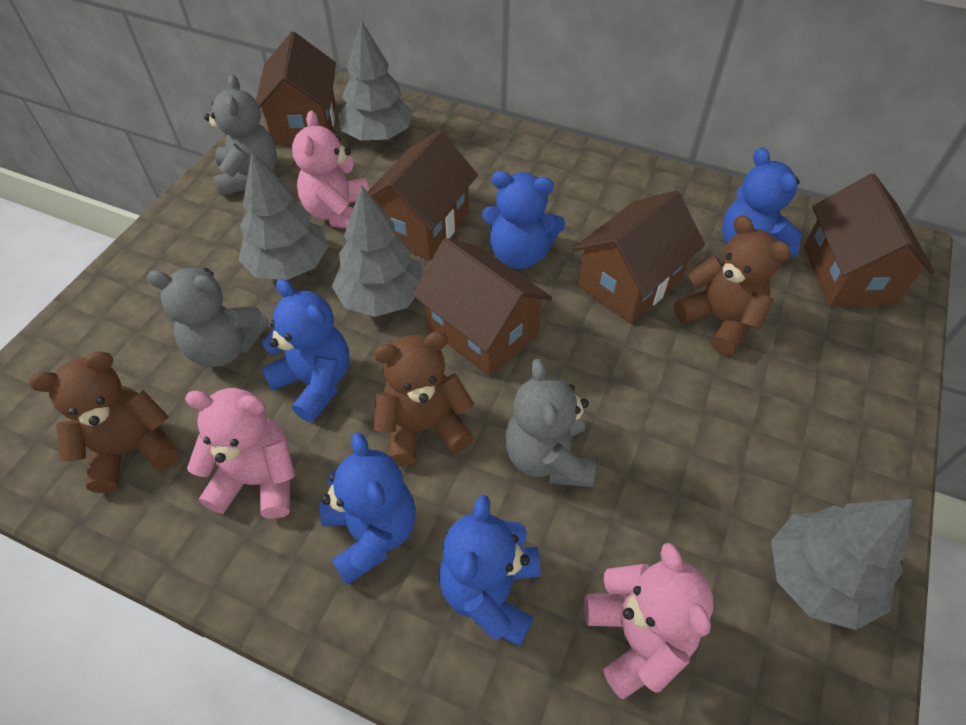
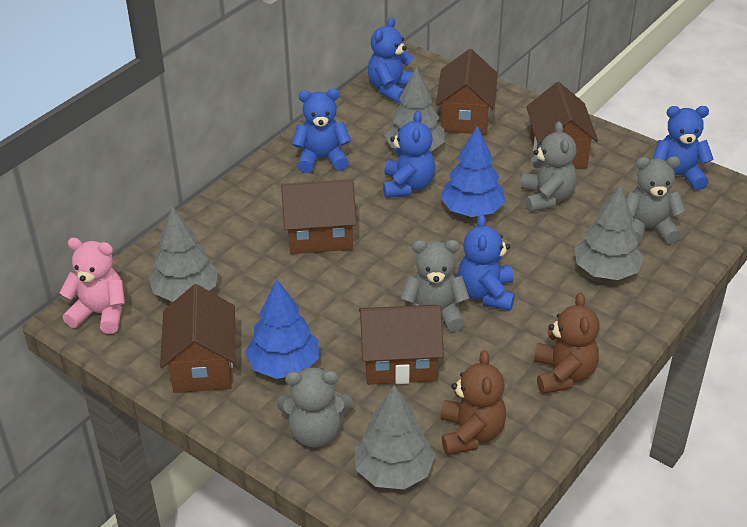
blue tree: none = 0 -> [245,279,319,379] [440,126,506,217] = 2
brown teddy bear: [29,351,179,493] [374,331,474,466] [674,215,791,355] = 3 -> [441,350,506,455] [534,293,600,394] = 2
grey teddy bear: [147,268,269,367] [204,74,277,196] [505,359,595,487] = 3 -> [277,367,352,447] [401,240,469,332] [521,121,577,212] [626,156,686,244] = 4
pink teddy bear: [185,388,296,519] [292,111,369,229] [584,543,713,699] = 3 -> [60,238,125,334] = 1

